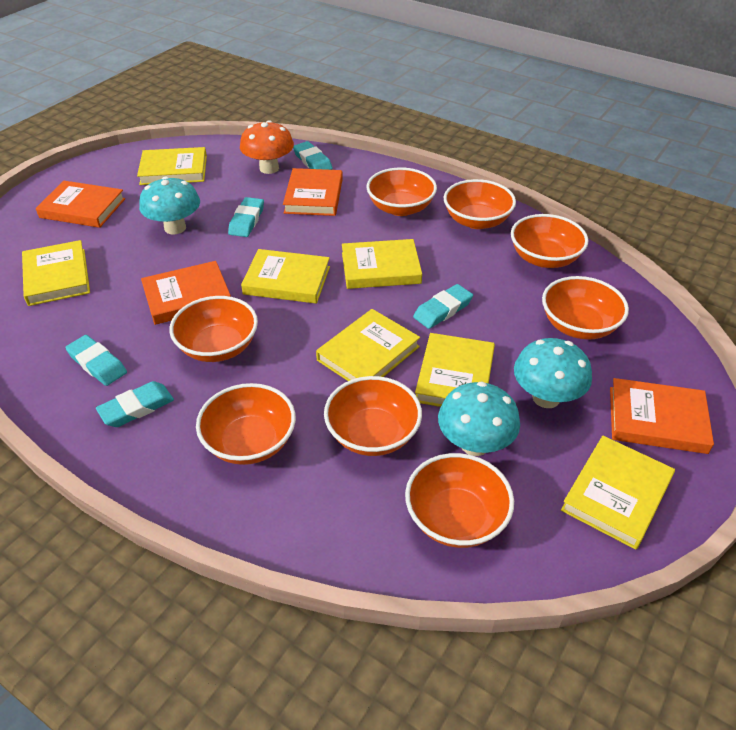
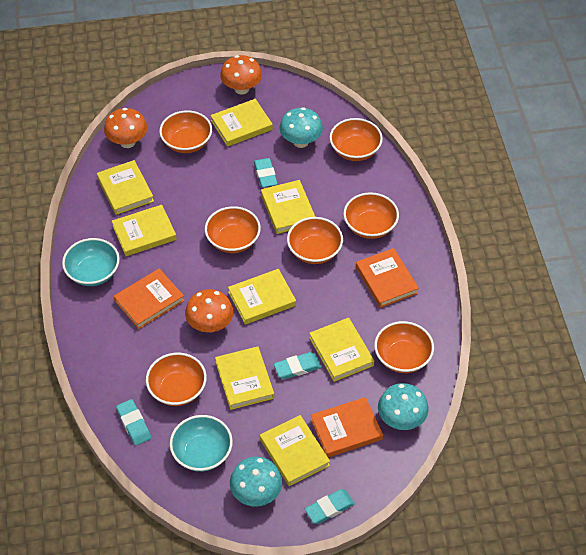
orange book: [36,181,125,228] [141,261,231,325] [283,168,343,216] [610,378,714,454] = 4 -> [114,268,185,329] [311,397,383,458] [356,248,419,308] = 3
orange bowl: [169,296,258,362] [196,383,296,465] [324,376,422,456] [366,167,437,216] [405,453,514,548] [444,179,516,229] [511,214,589,268] [542,276,629,340] = 8 -> [146,353,207,406] [159,110,212,153] [205,206,261,253] [287,217,343,264] [330,118,383,161] [343,192,399,239] [374,321,434,373] = 7
orange mushroom: [240,120,294,174] = 1 -> [104,108,147,148] [185,289,233,333] [220,55,262,95] = 3
turquoise bowl: none = 0 -> [62,238,120,286] [170,415,233,472] = 2
turquoise eraser: [65,335,127,386] [96,381,174,427] [228,197,264,237] [293,141,333,170] [413,284,473,329] = 5 -> [116,399,151,446] [254,158,278,188] [274,352,321,379] [305,489,355,524] = 4
yellow book: [22,240,90,306] [137,147,207,185] [241,249,330,304] [316,309,420,381] [342,239,422,289] [415,333,495,407] [561,436,675,550] = 7 -> [97,160,154,215] [112,205,177,256] [210,99,273,147] [215,346,274,410] [228,269,296,325] [260,415,330,486] [261,180,315,234] [309,318,374,382] = 8

